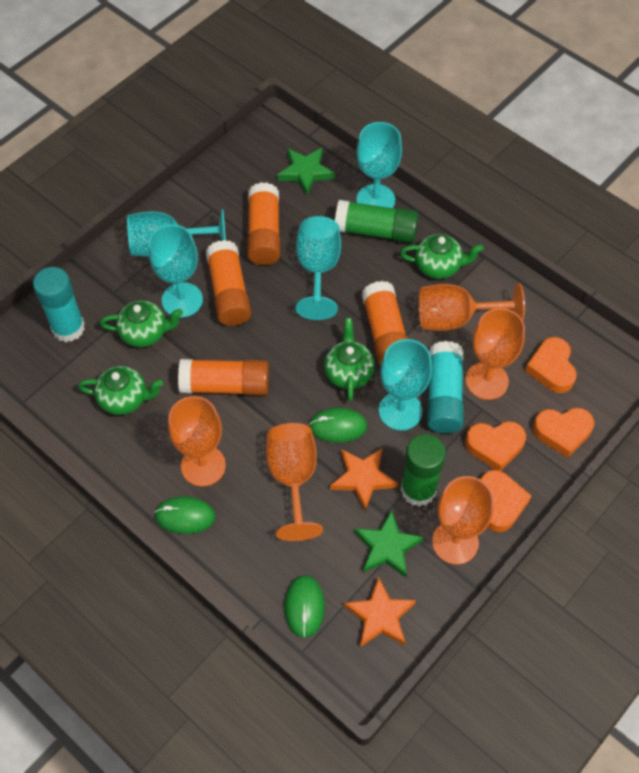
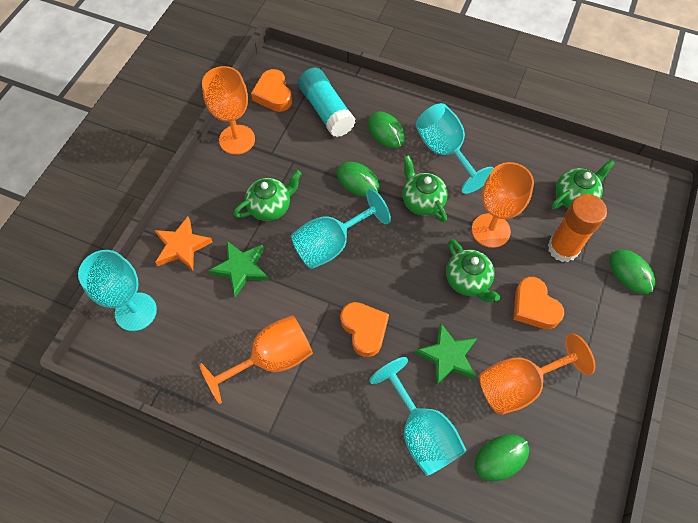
green glue stick: [335,200,419,243] [401,434,446,507] = 2 -> none = 0
green mouse: [154,497,215,534] [284,575,325,638] [309,407,367,443] = 3 -> [337,162,380,197] [368,112,405,148] [475,435,529,481] [609,250,656,294] = 4
orange glue stick: [178,359,269,396] [206,240,251,326] [247,182,280,265] [362,281,408,366] = 4 -> [548,194,607,262] = 1
orange goblet: [168,396,226,487] [266,423,323,541] [419,283,525,331] [432,476,494,565] [466,308,525,400] = 5 -> [199,315,313,404] [202,66,255,155] [472,162,534,248] [479,333,595,415] = 4
orange heart: [465,421,526,471] [480,470,532,532] [525,337,577,393] [533,408,594,458] = 4 -> [251,69,292,112] [340,302,389,357] [513,277,564,329] = 3
orange star: [330,448,398,510] [344,577,416,647] = 2 -> [154,217,212,271] = 1
turquoise glue stick: [33,267,85,342] [427,341,464,434] = 2 -> [298,67,356,137] = 1
turquoise goblet: [127,209,226,257] [149,224,203,318] [296,216,341,320] [356,122,402,208] [379,339,432,431] = 5 -> [78,250,157,331] [291,189,391,269] [369,357,466,476] [416,103,494,194] = 4

